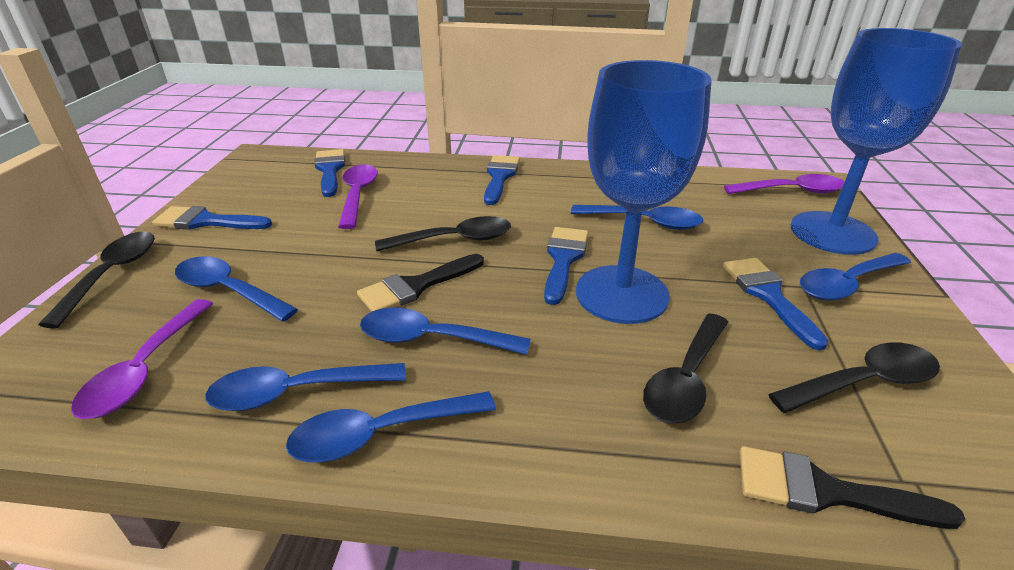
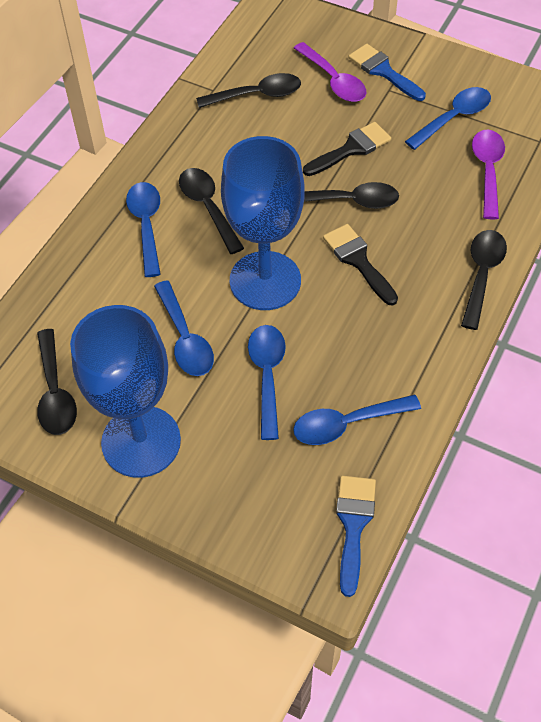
black spoon: [38,232,155,328] [375,216,511,251] [643,313,728,424] [768,342,940,413] = 4 -> [37,329,77,435] [179,168,244,254] [196,73,301,108] [304,182,399,209] [461,230,507,330] = 5
blue brush: [152,206,272,230] [314,149,345,197] [484,155,520,205] [544,227,589,305] [723,258,829,350] = 5 -> [336,476,376,597] [348,44,426,101] = 2
blue spoon: [175,256,298,322] [205,363,406,411] [286,391,496,462] [360,307,531,355] [571,205,704,230] [800,253,911,301] = 6 -> [126,182,161,277] [154,280,214,376] [248,325,286,440] [293,394,421,445] [405,87,491,150] = 5
purple spoon: [71,299,213,419] [338,164,378,229] [724,174,845,194] = 3 -> [294,42,366,102] [472,129,505,220] = 2

